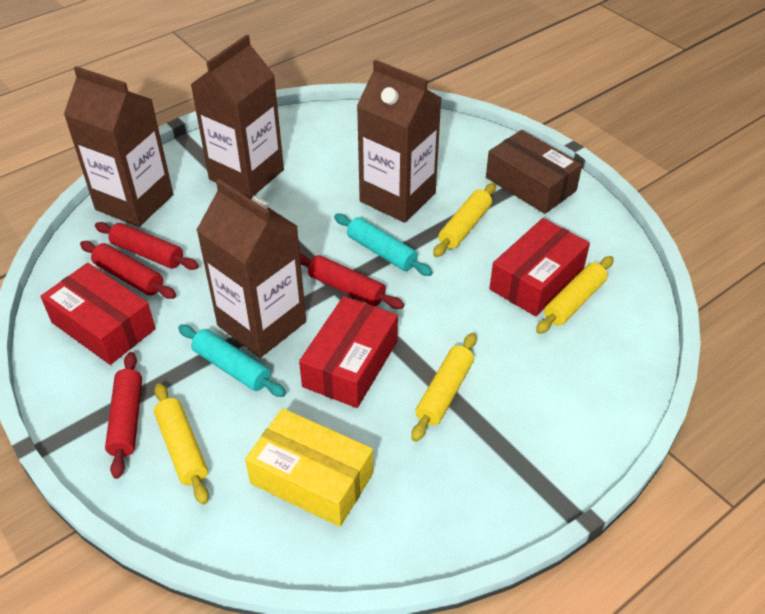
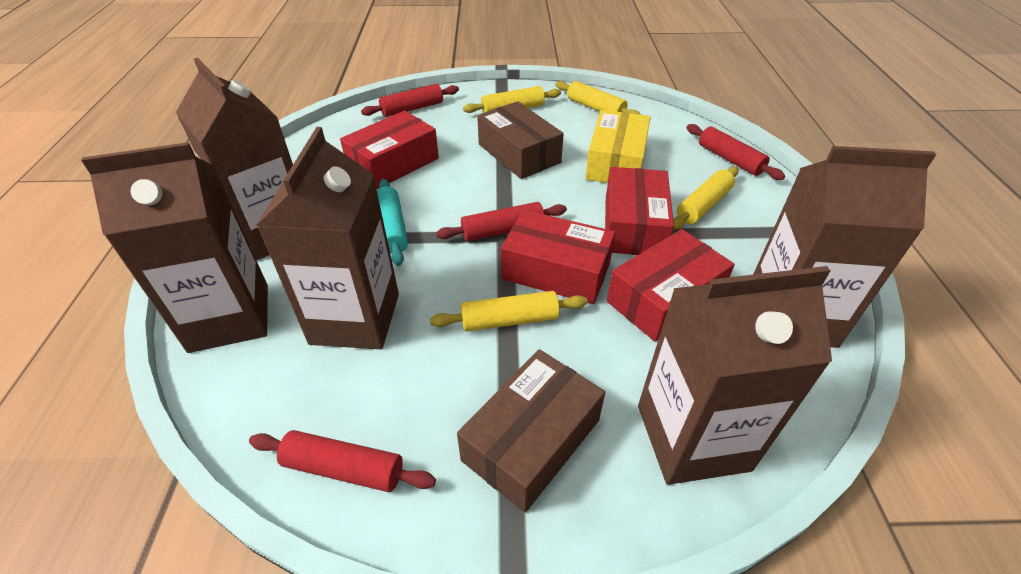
brown box: [486,130,582,214] = 1 -> [457,349,605,513] [477,101,564,179] = 2
brown carton: [64,66,173,227] [191,34,284,197] [197,179,306,358] [357,60,441,223] = 4 -> [81,142,268,353] [176,58,293,261] [256,127,399,349] [638,266,832,485] [754,146,936,348] = 5
red box: [40,263,156,365] [299,296,398,408] [489,218,590,317] = 3 -> [340,110,439,190] [501,210,615,304] [605,167,674,255] [607,229,735,342] = 4
turquoise rolling pin: [178,324,286,397] [334,214,433,276] = 2 -> [377,179,408,266] = 1

